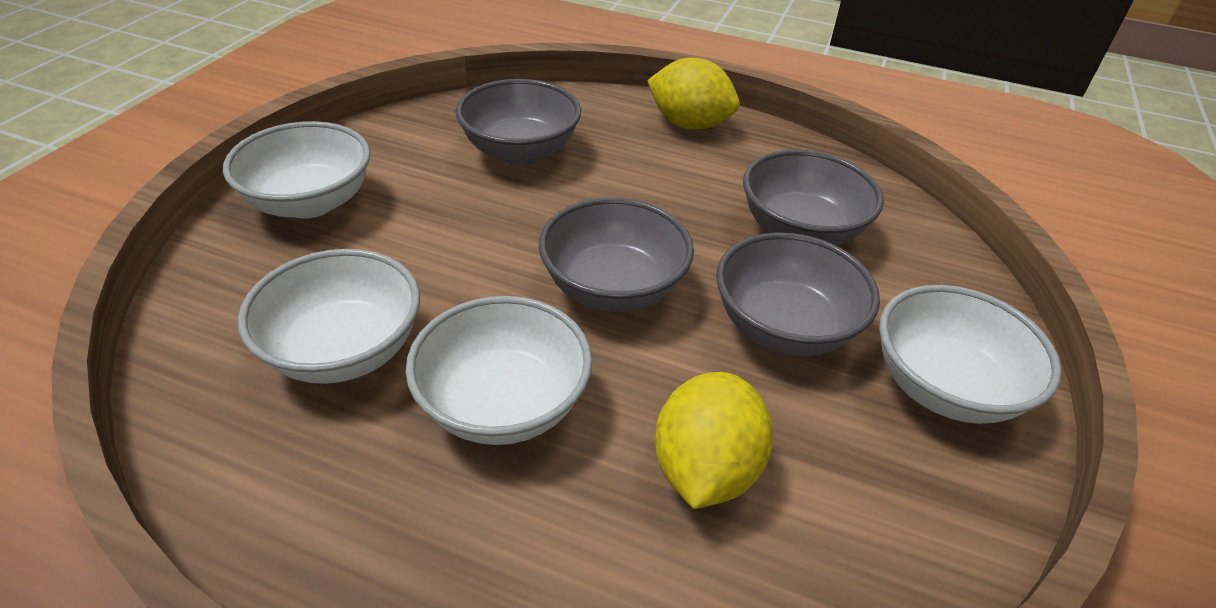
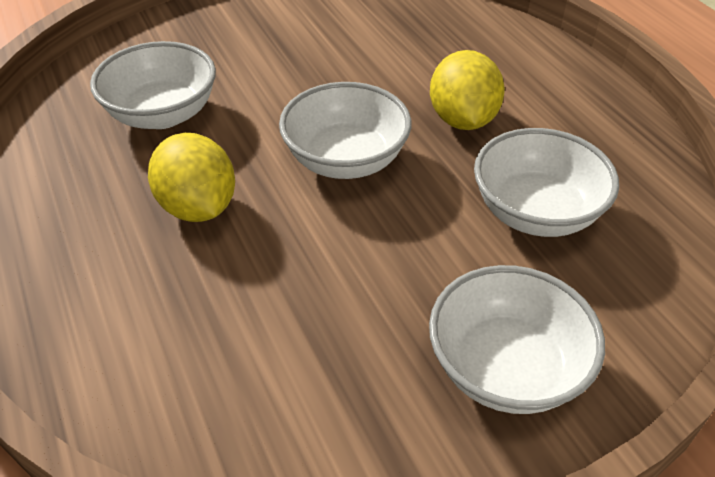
grey bowl: [456,79,581,164] [539,197,694,312] [716,232,880,356] [743,150,884,246] = 4 -> none = 0

